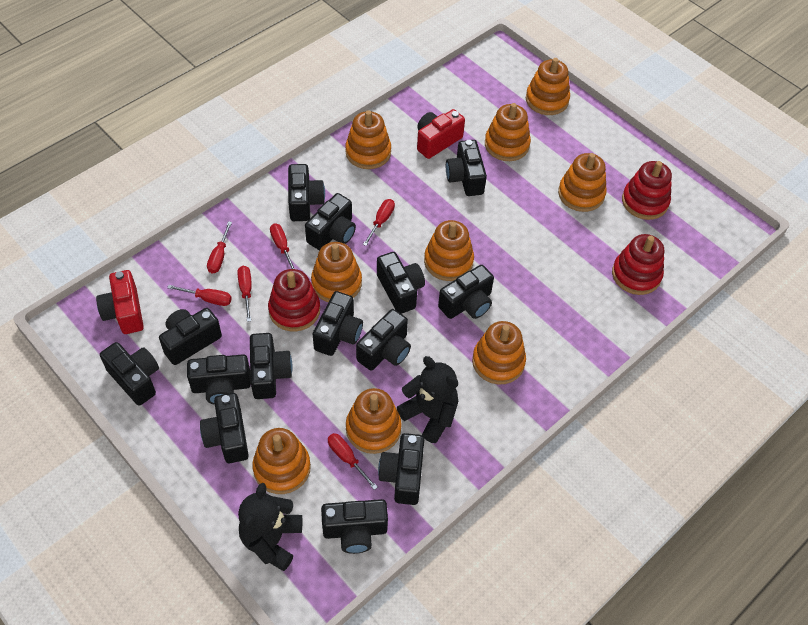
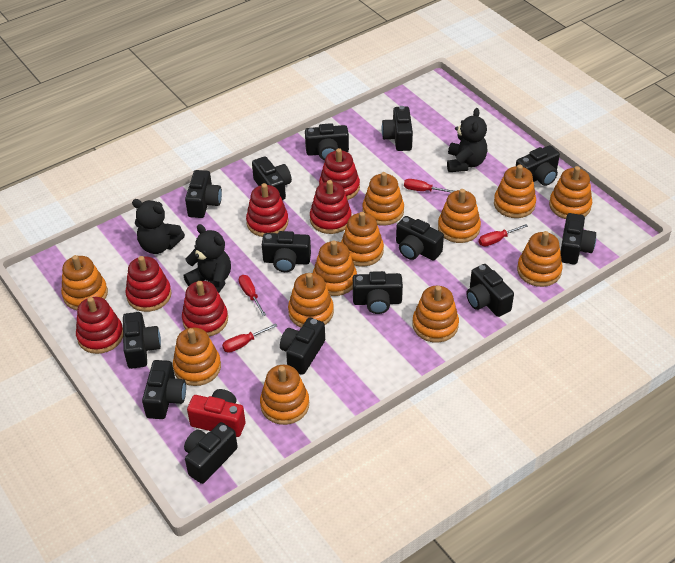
black teddy bear: [238,483,302,571] [397,356,458,443] = 2 -> [132,199,185,254] [184,224,231,293] [447,108,487,172] = 3
orange stacking toy: [252,428,311,494] [311,242,362,302] [345,110,391,169] [346,388,402,454] [424,220,474,281] [472,321,526,385] [485,103,531,161] [526,58,570,115] [558,153,607,212] = 9 -> [61,255,108,310] [173,328,221,386] [260,365,309,425] [288,273,334,327] [313,240,357,296] [341,212,384,267] [363,172,404,226] [413,286,459,343] [438,189,481,243] [494,165,536,218] [517,231,563,287] [549,166,592,219] = 12
red camera: [96,270,144,334] [417,109,465,159] = 2 -> [187,389,245,437] = 1
red screwdriver: [167,285,232,306] [207,221,232,274] [237,266,252,322] [270,223,294,269] [328,433,378,490] [363,199,395,246] = 6 -> [222,323,277,353] [239,275,266,316] [404,179,454,193] [479,224,528,246] = 4
red stacking toy: [268,269,320,332] [612,234,664,295] [622,161,672,220] = 3 -> [76,297,123,354] [125,256,171,312] [182,281,228,336] [246,183,288,237] [310,180,352,234] [319,148,360,200] = 6

